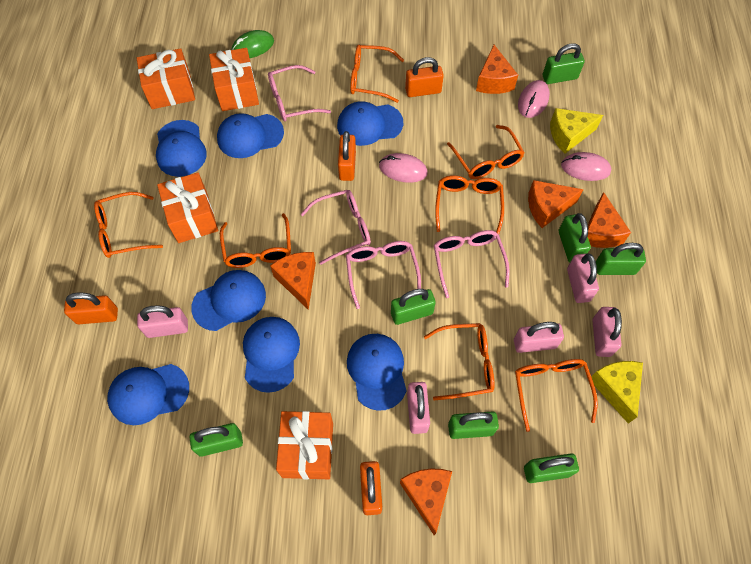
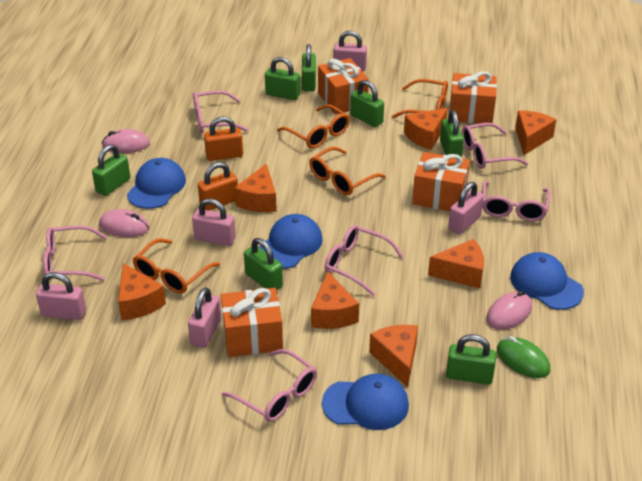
blue cap: [107,364,189,425] [156,120,207,177] [191,270,266,331] [217,113,284,158] [243,317,300,393] [337,101,403,146] [347,334,407,411] = 7 -> [127,158,186,209] [259,214,323,269] [322,373,409,430] [510,252,584,310] = 4
orange cheese: [270,252,316,310] [400,468,452,535] [476,45,518,94] [528,180,584,228] [587,192,631,248] = 5 -> [118,263,166,320] [234,164,277,212] [311,271,359,329] [369,325,418,387] [404,108,448,150] [428,239,484,288] [515,110,557,155] = 7
orange glasses: [94,192,163,258] [220,213,291,268] [350,45,404,103] [424,323,495,401] [435,175,504,234] [447,125,525,179] [515,359,598,432] = 7 -> [133,238,220,294] [277,105,350,148] [309,147,386,195] [391,79,448,118] = 4
orange padlock: [64,293,118,324] [338,131,356,181] [360,461,382,515] [405,57,444,97] = 4 -> [198,162,238,211] [204,117,243,161] = 2
pink glasses: [268,65,331,121] [301,190,371,265] [346,241,421,309] [434,230,510,298] = 4 -> [43,225,107,281] [193,91,248,133] [221,349,317,422] [325,225,404,296] [462,123,528,169] [482,181,550,221] = 6
yellow cheese: [550,108,603,154] [591,361,643,423] = 2 -> none = 0

